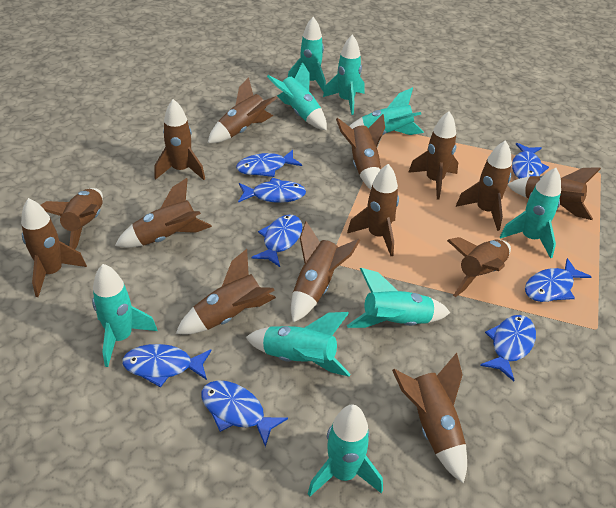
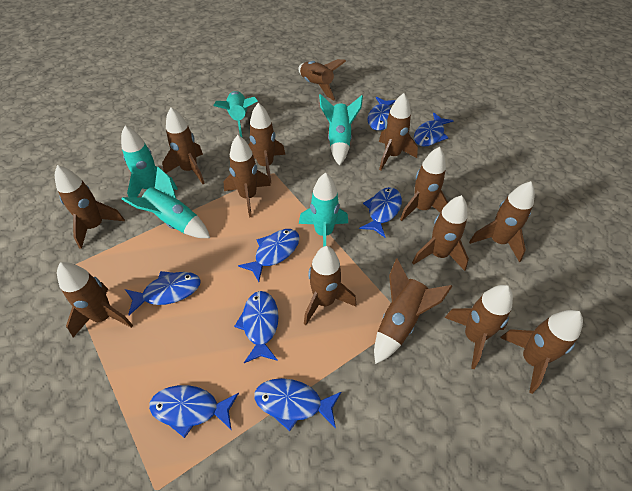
turquoise rocket: [92,264,158,367] [246,312,350,377] [267,62,327,130] [288,17,326,92] [308,405,383,497] [323,34,364,115] [347,268,450,328] [349,87,424,135] [500,168,561,258] = 9 -> [121,126,178,198] [121,166,210,238] [213,91,258,137] [299,173,348,247] [319,94,363,166] = 5

